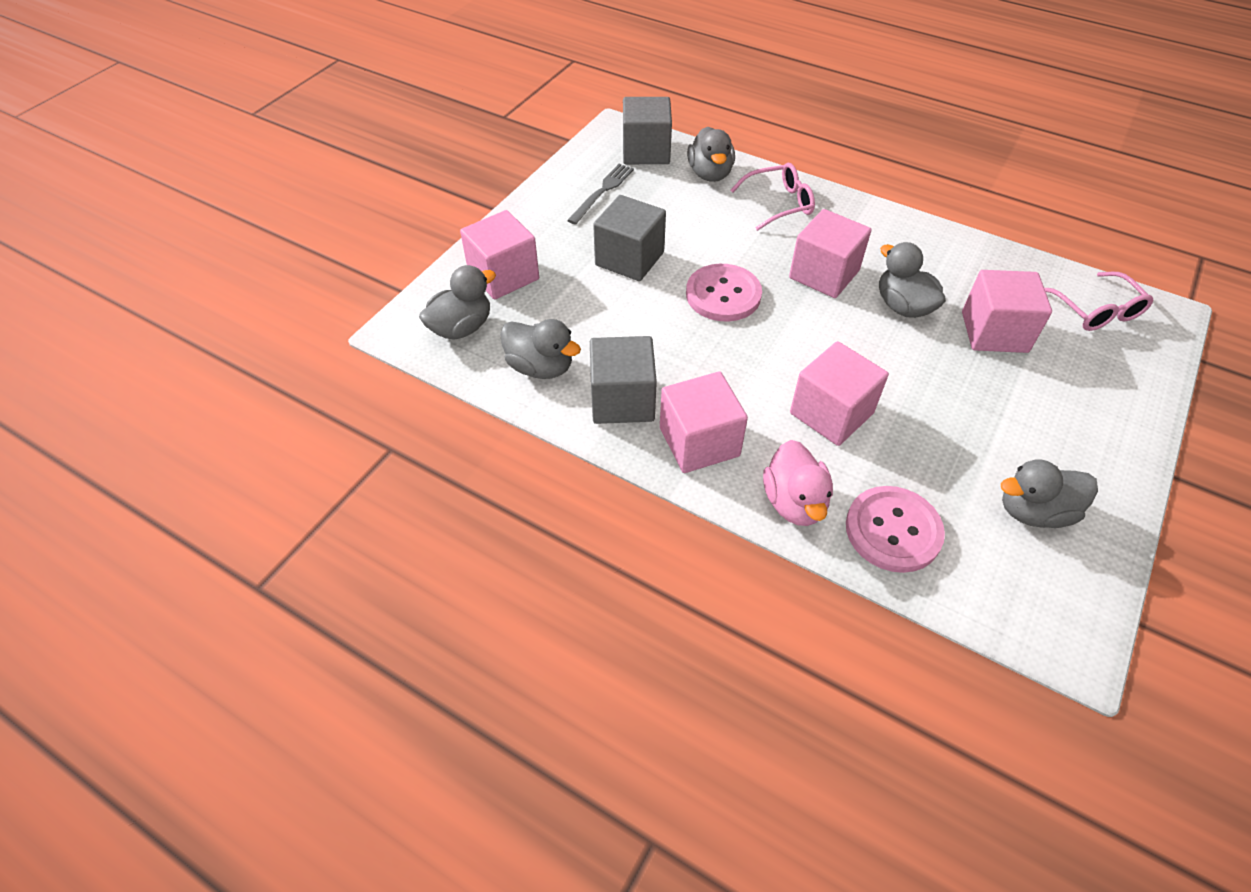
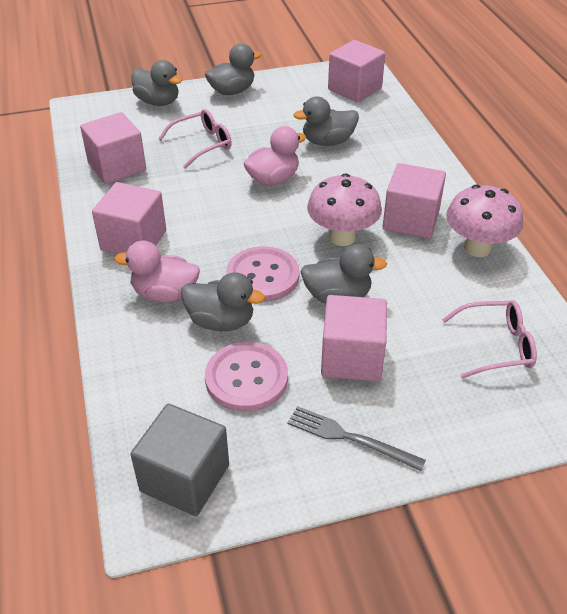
grey cube: [590,336,657,424] [593,195,666,281] [623,97,672,164] = 3 -> [130,404,229,516] = 1
pink duck: [763,440,833,526] = 1 -> [114,241,200,302] [244,126,306,185] = 2
pink mushroom: none = 0 -> [307,173,382,246] [446,185,523,257] = 2

